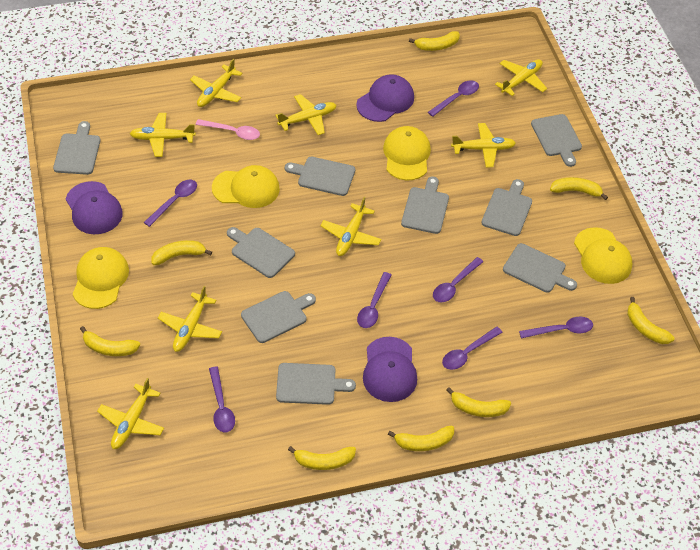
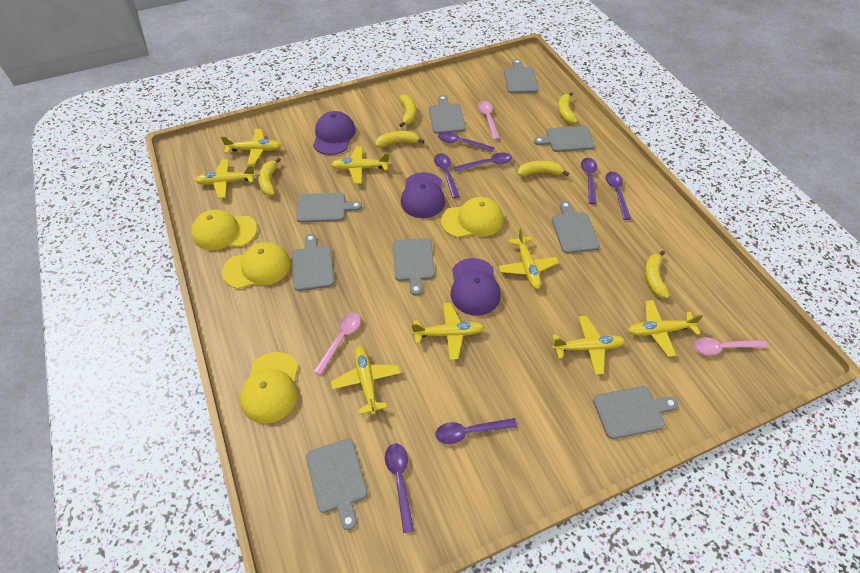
pink spoon: [196,119,260,140] = 1 -> [313,312,361,375] [477,101,500,140] [693,337,768,355] = 3
yellow banana: [80,326,140,356] [152,240,212,265] [288,446,356,470] [388,425,454,451] [409,31,460,51] [446,387,511,417] [550,177,608,200] [627,297,675,344] = 8 -> [258,157,281,196] [375,131,424,148] [399,94,416,127] [518,161,569,176] [558,92,577,124] [645,251,669,298] = 6

